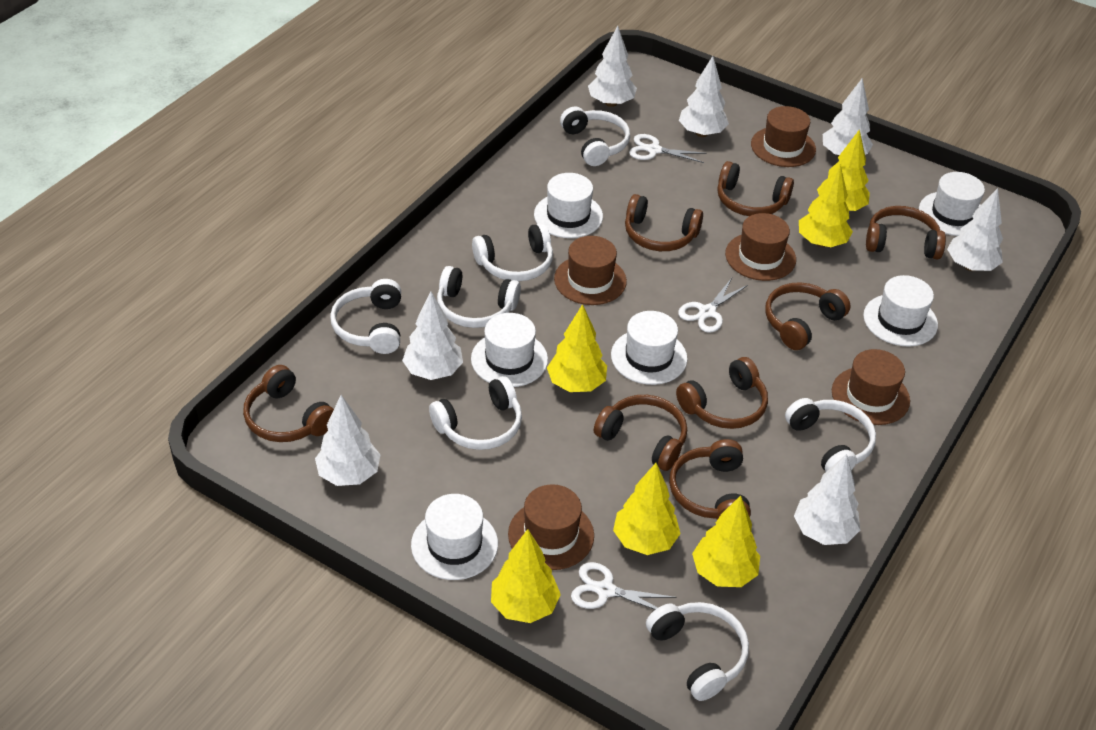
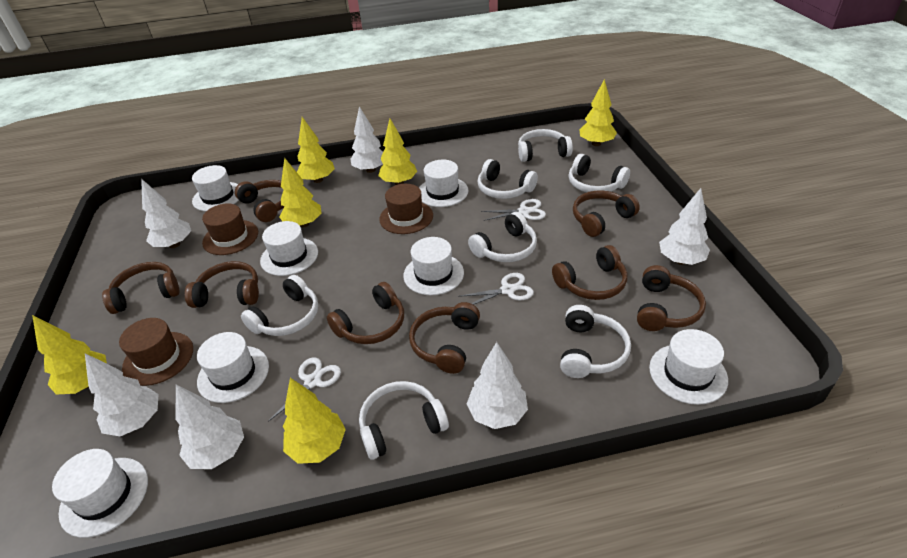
brown hat: [508,484,594,570] [554,236,627,305] [725,213,796,281] [751,106,816,167] [832,349,910,425] = 5 -> [119,318,193,386] [202,203,258,255] [379,184,433,234] = 3
white hat: [411,494,498,580] [471,313,548,387] [534,173,603,238] [611,311,687,385] [863,275,938,347] [919,172,985,236] = 6 -> [52,449,148,538] [192,165,239,211] [197,332,269,403] [260,221,318,276] [403,237,464,295] [419,160,469,207] [649,329,728,405] = 7
white tree: [315,395,381,486] [402,292,463,380] [588,26,637,107] [679,56,729,137] [794,454,860,545] [823,78,873,157] [947,188,1003,271] = 7 -> [85,353,158,436] [141,179,191,248] [175,384,244,469] [351,106,383,173] [467,342,528,429] [659,188,710,265] = 6

